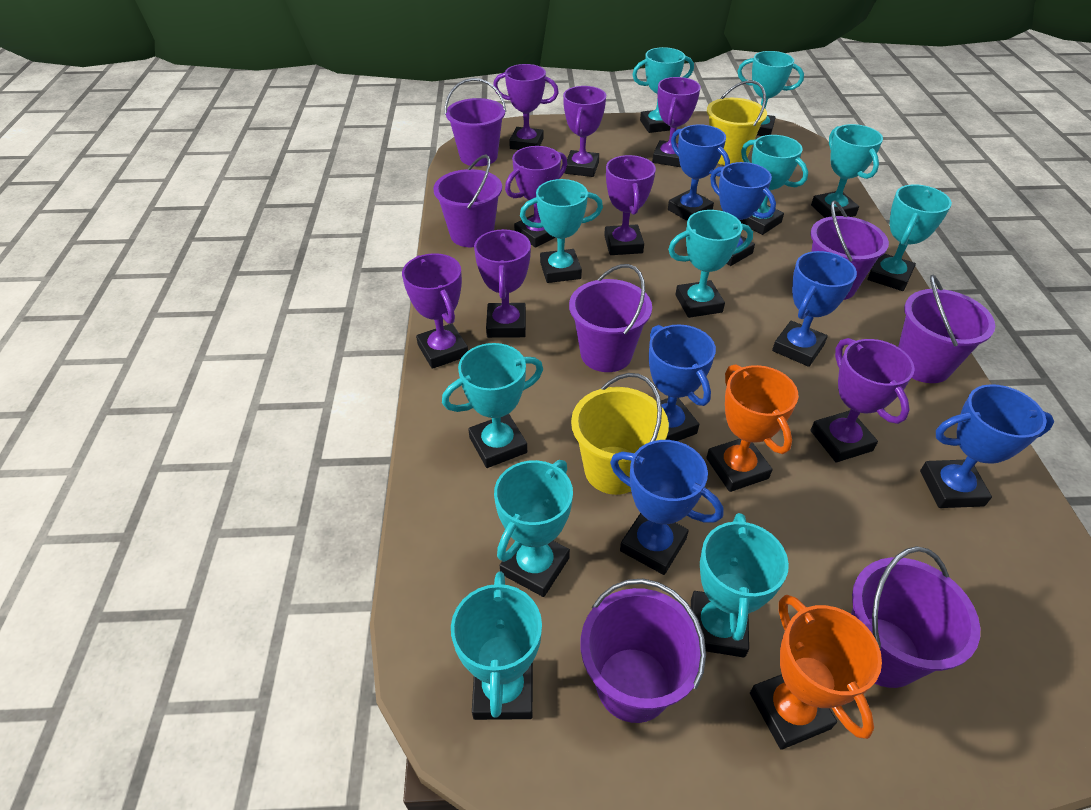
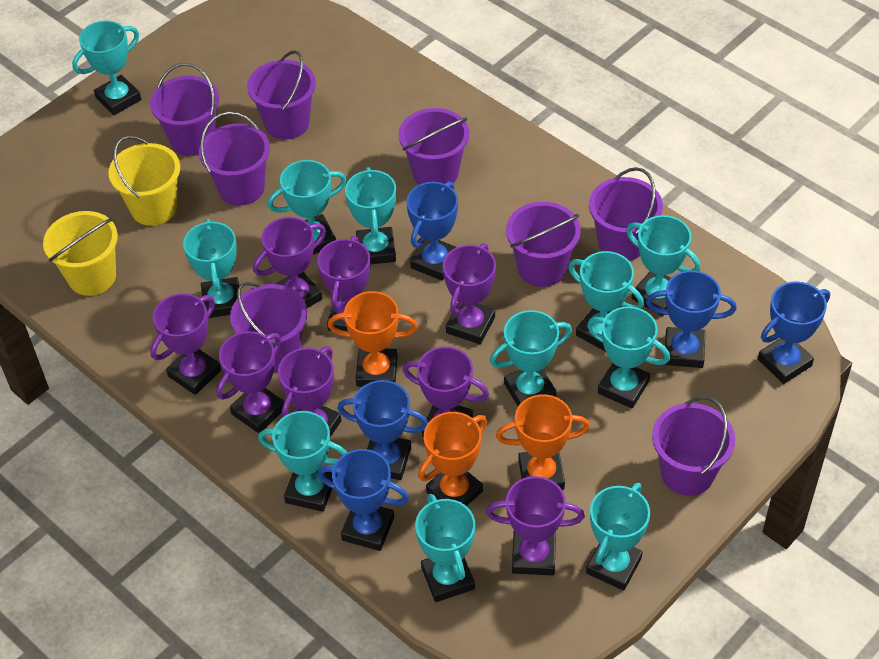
blue trophy: [610,440,724,575] [649,324,716,441] [668,124,730,221] [710,162,776,266] [772,251,857,367] [920,384,1054,508] = 6 -> [318,449,409,551] [337,380,428,480] [406,181,458,281] [646,270,737,368] [758,281,830,384] = 5
orange trophy: [706,364,798,492] [750,595,882,750] = 2 -> [328,291,418,387] [418,412,487,506] [496,394,590,490] = 3
purple bucket: [433,154,502,247] [445,78,506,166] [569,264,652,372] [581,579,706,723] [811,200,889,300] [851,546,980,688] [898,275,995,383] = 7 -> [150,63,219,156] [199,112,270,206] [230,282,307,372] [247,50,316,140] [399,108,469,185] [506,202,581,287] [589,167,663,261] [652,396,735,496] = 8

